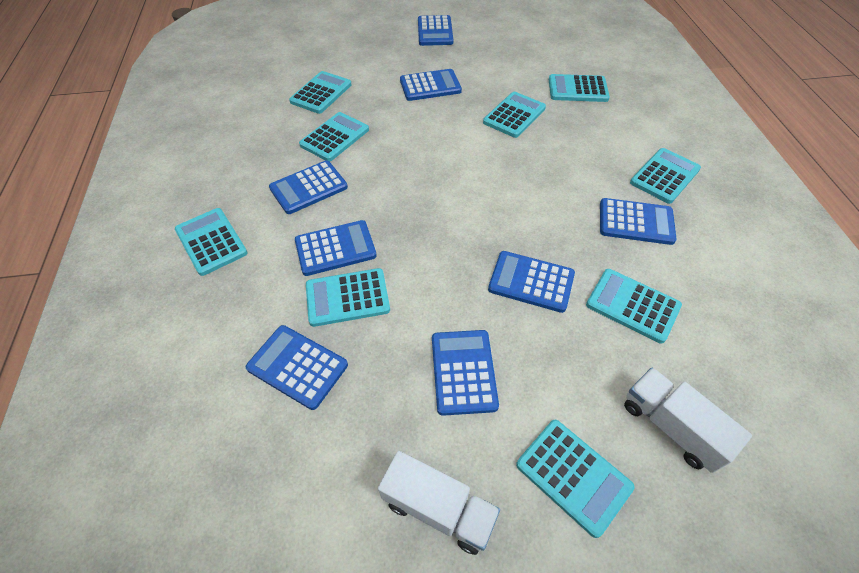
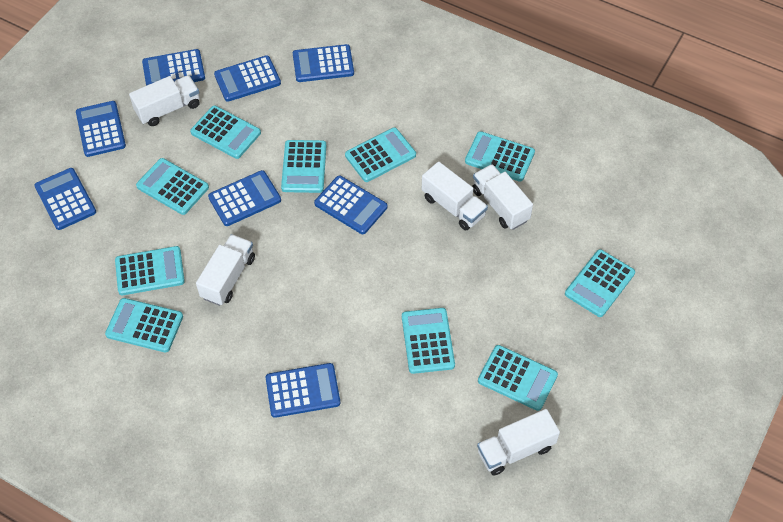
turquoise calculator: [175,208,248,276] [289,71,352,114] [299,112,369,162] [306,268,390,327] [483,92,546,138] [516,420,635,538] [549,74,610,102] [586,269,682,344] [630,148,701,204] = 9 -> [105,298,183,353] [115,246,185,295] [136,158,209,215] [190,105,261,159] [281,140,326,193] [345,127,416,182] [402,308,455,374] [465,131,535,182] [478,345,558,411] [565,249,635,317] = 10
white truck: [378,451,500,555] [624,368,752,473] = 2 -> [129,75,200,126] [196,234,255,306] [422,162,488,230] [472,164,533,230] [477,409,560,476] = 5

